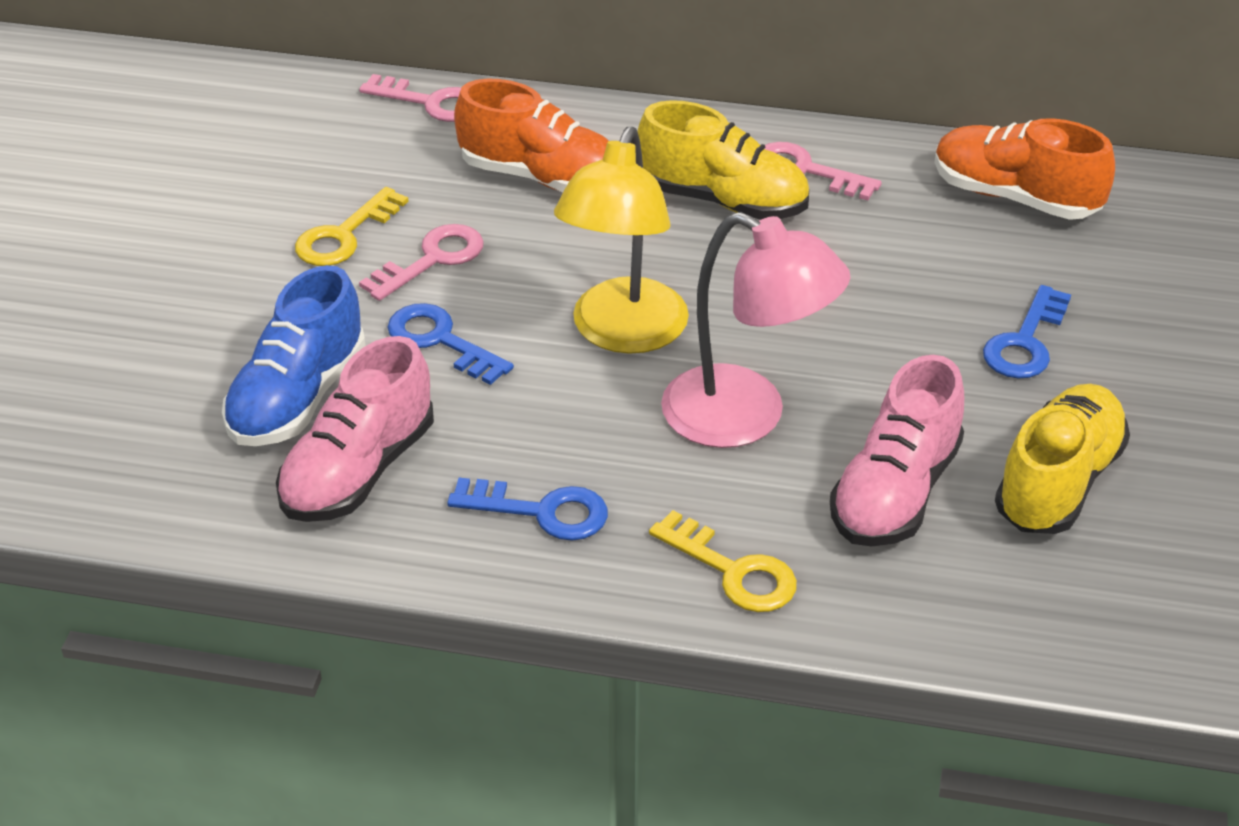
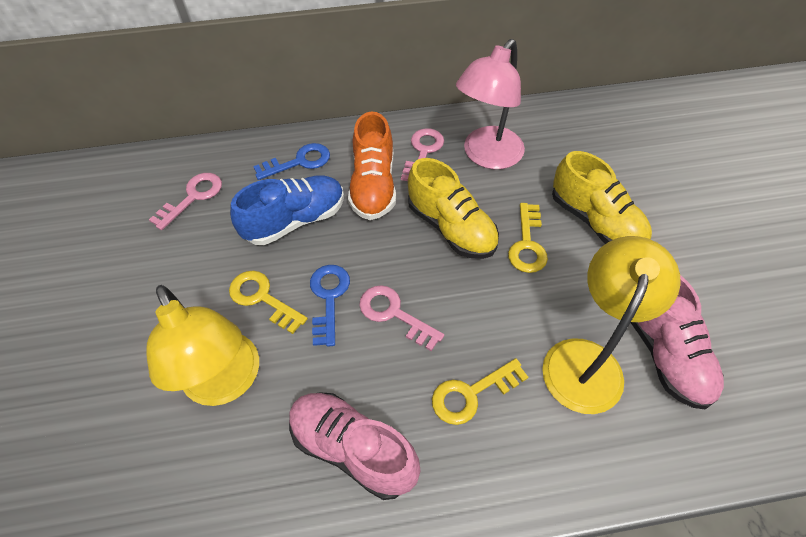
blue key: [388,303,514,385] [447,478,608,541] [983,285,1071,379] = 3 -> [253,143,330,180] [310,265,350,347] = 2
orange shoe: [454,79,609,192] [934,118,1115,220] = 2 -> [348,112,396,220] = 1
yellow key: [295,187,409,266] [649,510,797,612] = 2 -> [229,271,308,334] [432,358,528,425] [508,203,548,273] = 3
yellow lamp: [554,126,689,354] = 1 -> [146,285,259,406] [542,236,681,414] = 2

